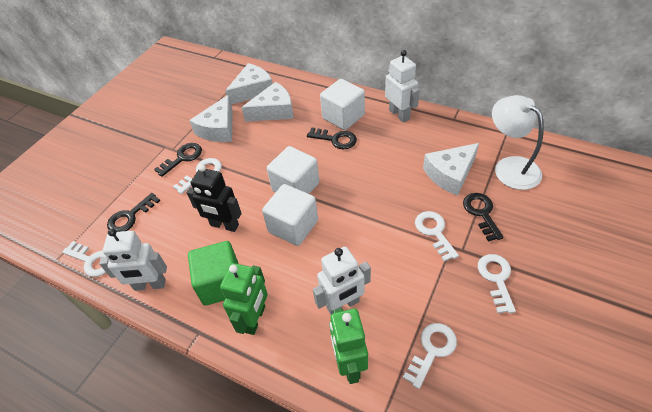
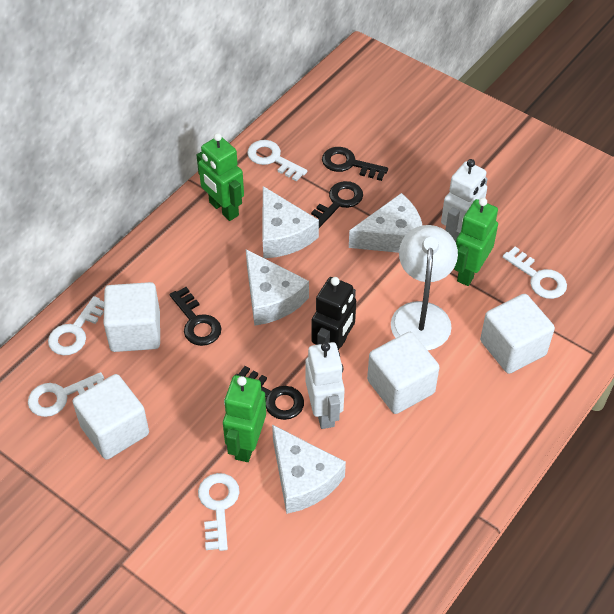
green cube: [188,241,239,306] = 1 -> none = 0
green robot: [220,263,268,335] [329,308,368,384] = 2 -> [196,133,244,221] [223,375,266,462] [454,198,498,286] = 3
white cube: [262,184,318,246] [267,146,320,194] [320,79,365,130] = 3 -> [73,374,149,460] [104,282,160,352] [367,332,439,414] [480,294,555,374] = 4
white robot: [99,228,167,291] [313,247,371,314] [385,50,420,123] = 3 -> [305,342,345,429] [441,159,488,242] = 2

